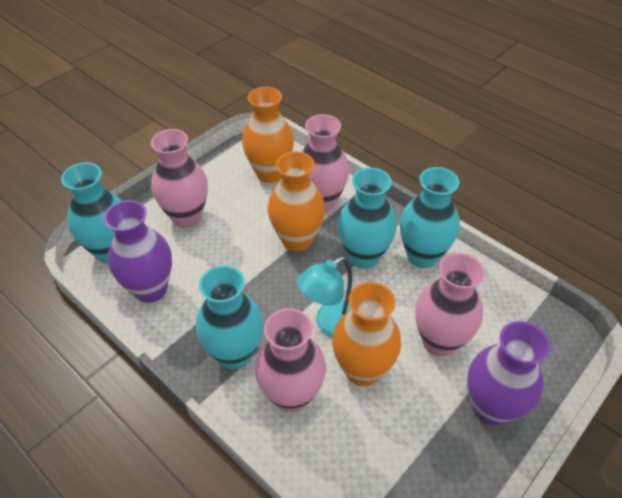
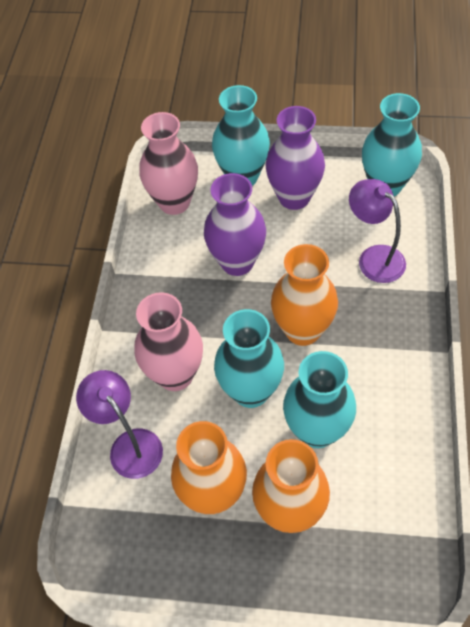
pink vase: [151,129,208,228] [255,308,326,413] [301,114,349,212] [415,253,485,357] = 4 -> [134,292,203,391] [139,112,198,215] = 2
purple lamp: none = 0 -> [76,370,163,479] [349,179,406,283] = 2
turquoise lamp: [297,256,353,338] = 1 -> none = 0

